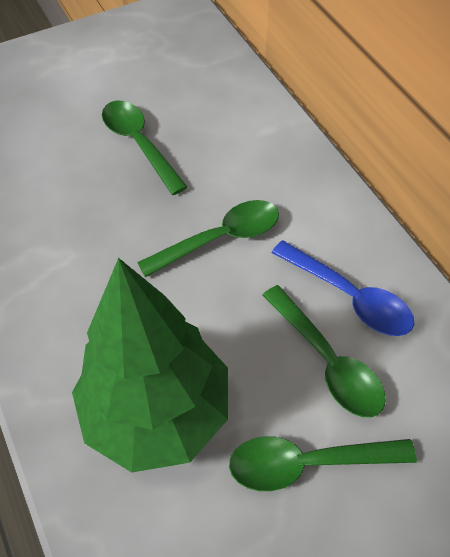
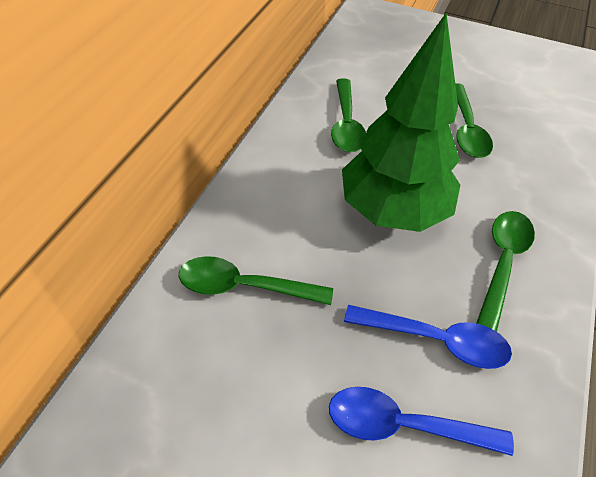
blue spoon: [271,240,414,336] = 1 -> [329,387,514,456] [344,305,512,369] = 2

